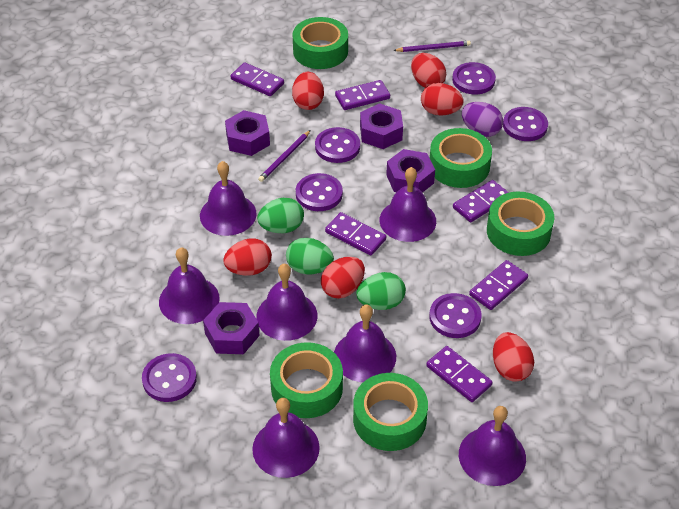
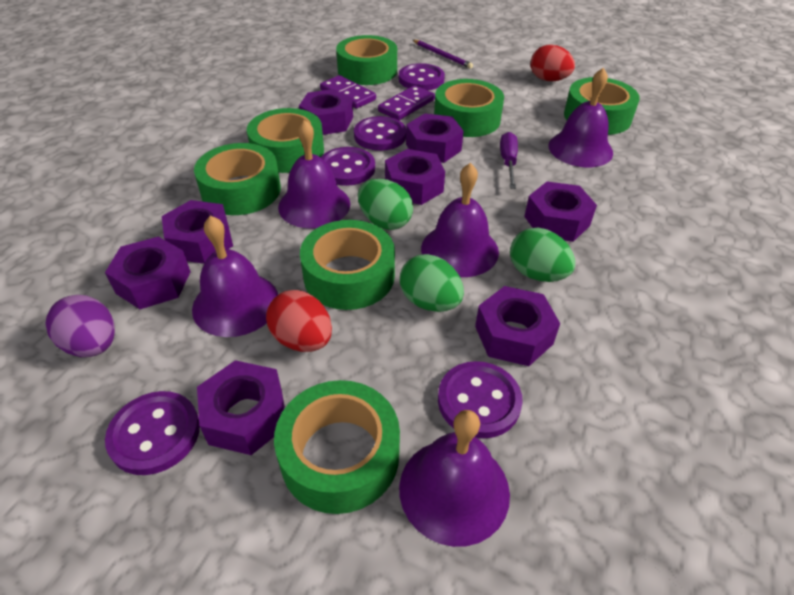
green tape: [270,342,343,418] [293,17,348,69] [353,373,428,451] [430,128,492,188] [487,192,554,256] = 5 -> [194,143,281,215] [247,108,324,173] [274,380,400,514] [300,220,395,310] [336,35,397,85] [434,79,504,137] [564,77,640,135] = 7
purple bell: [159,248,220,324] [200,161,257,236] [252,398,320,478] [256,264,318,341] [334,304,396,382] [380,167,436,242] [459,406,526,486] = 7 -> [192,215,278,337] [278,120,350,229] [399,410,510,547] [421,163,499,277] [548,68,613,167] = 5
purple button: [142,353,197,402] [296,173,343,211] [315,127,360,163] [429,293,482,338] [452,62,496,95] [503,107,548,141] = 6 -> [105,391,200,475] [321,147,375,186] [354,116,406,151] [399,63,445,90] [438,361,523,438] = 5
purple domino: [231,62,284,96] [325,212,386,255] [335,80,390,110] [426,346,493,402] [453,180,509,222] [469,260,528,310] = 6 -> [320,75,376,109] [378,85,435,120] = 2
purple nut: [203,302,260,354] [225,110,270,156] [360,103,403,149] [386,149,435,193] = 4 -> [105,237,191,309] [162,200,233,264] [197,360,285,455] [299,89,353,135] [385,149,445,205] [406,114,464,163] [475,286,560,366] [524,181,597,242] = 8
purple pencil: [258,130,311,182] [393,41,471,52] = 2 -> [413,40,473,69] = 1
purple screwdriver: none = 0 -> [500,132,518,189] = 1
red egg: [223,238,272,276] [292,72,324,110] [321,257,365,299] [411,53,446,88] [421,83,464,116] [493,332,534,382] = 6 -> [266,290,332,352] [530,44,575,81] = 2

